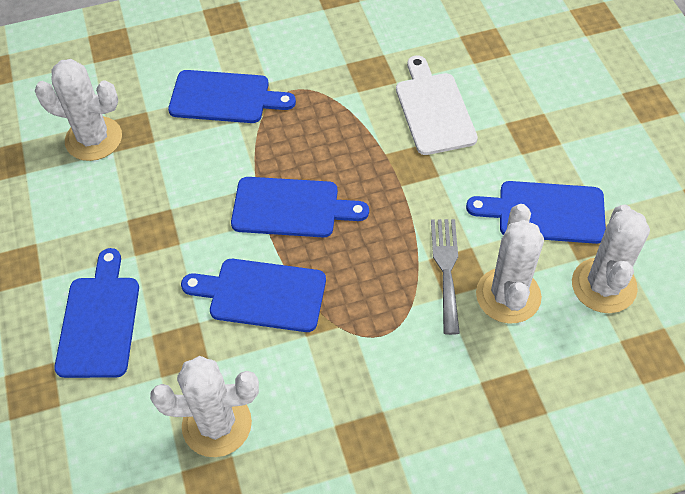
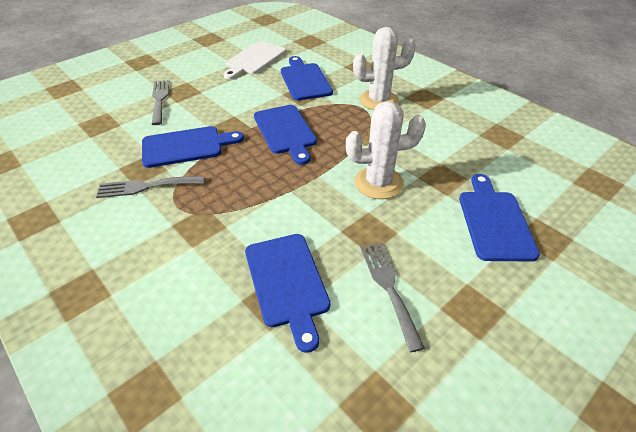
grey fork: [431,219,460,335] = 1 -> [96,176,204,198] [152,80,170,125] [360,243,425,352] = 3
white cactus: [35,59,122,161] [150,356,259,457] [476,204,544,324] [572,204,650,313] = 4 -> [346,101,426,199] [353,27,416,110] = 2

